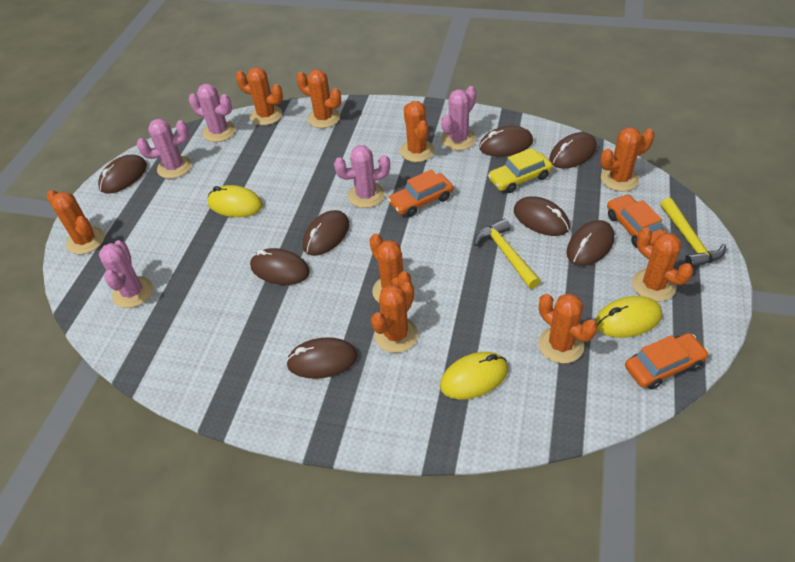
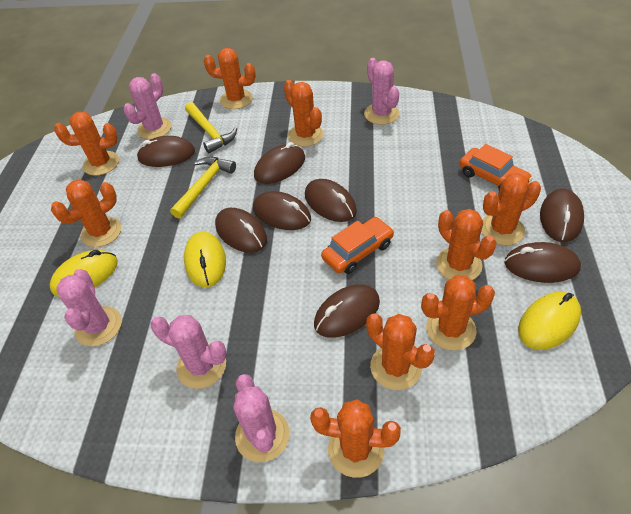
orange car: [388,169,453,217] [607,194,666,248] [625,333,709,390] = 3 -> [321,217,394,274] [459,144,533,190] = 2
yellow car: [488,148,553,193] = 1 -> none = 0

